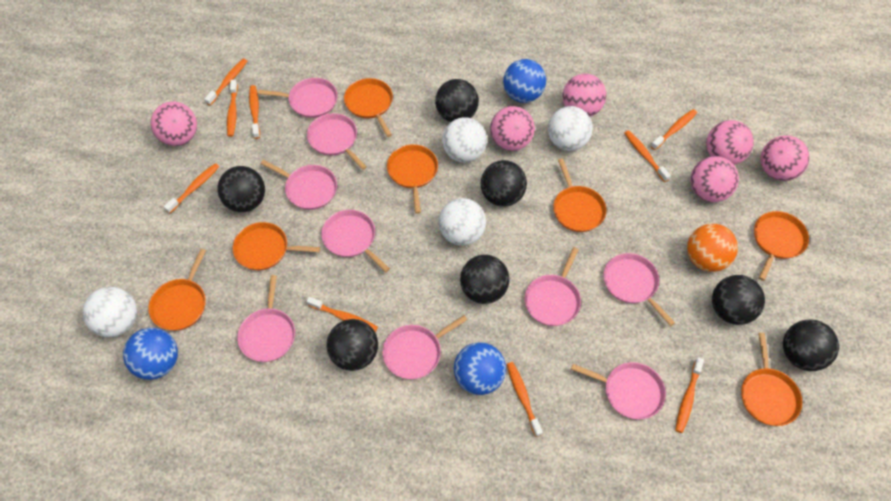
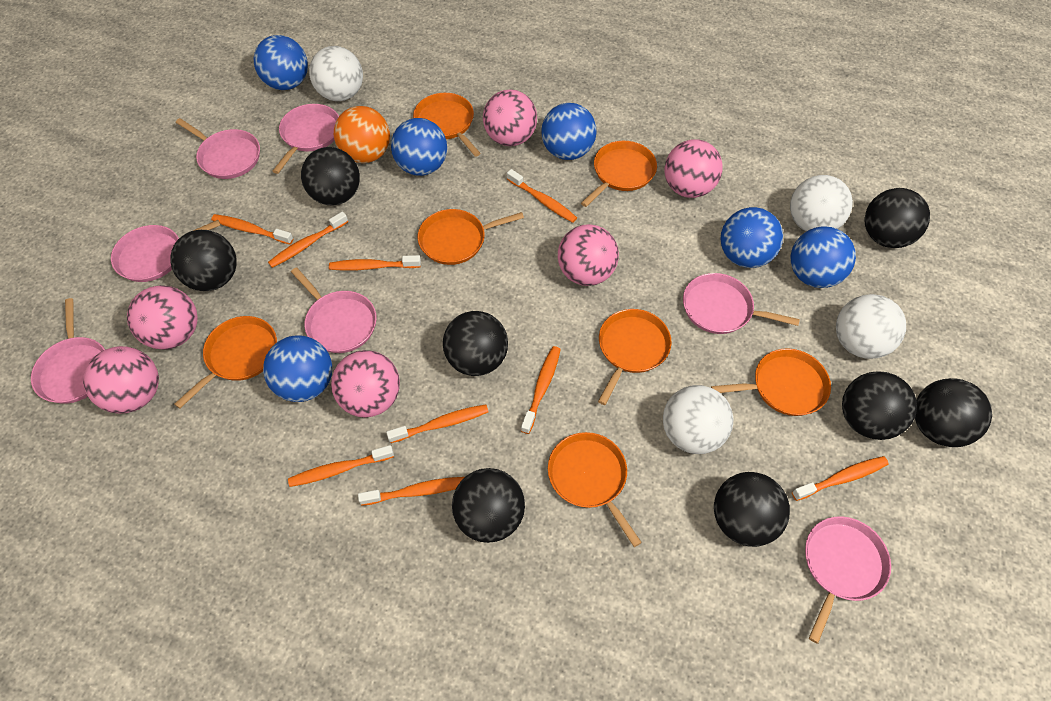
black ball: [217,166,265,212] [326,319,378,371] [435,79,479,122] [460,255,510,304] [481,160,527,207] [712,275,765,325] [783,320,839,371] = 7 -> [170,230,237,291] [301,147,360,206] [443,311,508,376] [452,468,525,543] [714,472,790,547] [842,371,917,440] [865,188,930,248] [915,378,992,447] = 8
blue ball: [123,328,178,380] [454,342,506,395] [503,59,546,103] = 3 -> [254,35,308,90] [263,335,332,402] [391,118,447,176] [541,103,597,160] [721,207,783,268] [790,226,856,288] = 6
pink pan: [237,275,295,362] [258,78,338,118] [260,160,337,210] [307,113,367,170] [321,210,390,272] [382,315,468,379] [525,247,581,326] [571,362,666,419] [603,253,675,326] = 9 -> [31,298,105,404] [111,220,220,282] [176,118,260,179] [273,104,339,174] [291,267,377,353] [683,273,800,334] [805,516,891,644] = 7

